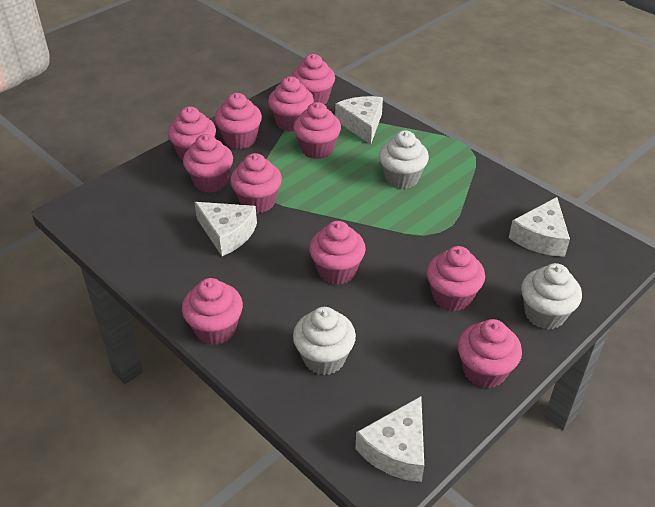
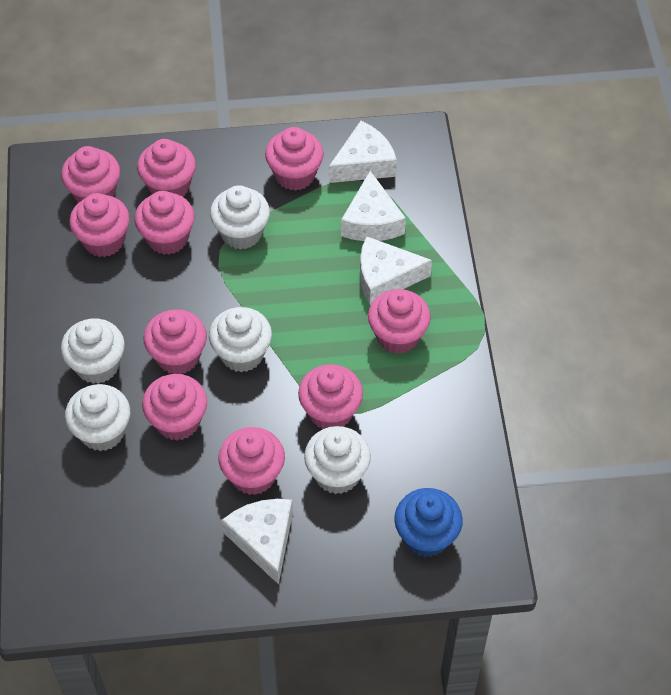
blue cupcake: none = 0 -> [394,488,463,557] = 1
pink cupcake: [168,107,216,161] [182,278,243,345] [183,134,233,193] [215,93,262,149] [230,153,282,213] [268,76,314,132] [291,54,335,105] [293,102,341,159] [309,221,366,285] [427,246,485,311] [458,319,522,388] = 11 -> [61,146,120,203] [70,193,130,257] [134,191,195,255] [137,139,196,197] [142,374,207,441] [143,309,207,374] [218,427,285,495] [265,127,323,191] [298,364,363,429] [368,289,431,354] = 10
white cupcake: [293,307,356,375] [379,130,429,189] [521,263,582,329] = 3 -> [61,319,125,384] [65,384,130,451] [209,307,272,372] [210,185,270,250] [304,426,371,494] = 5

